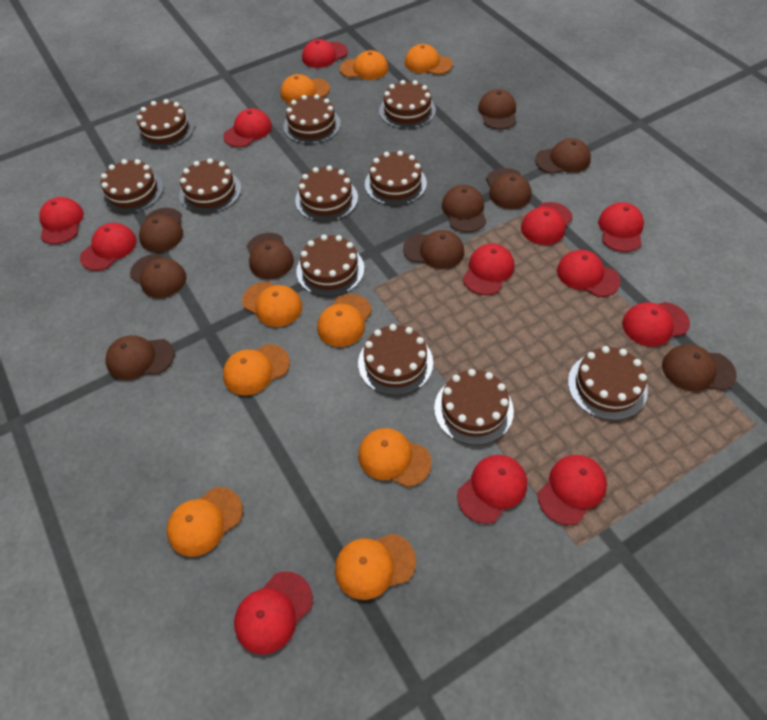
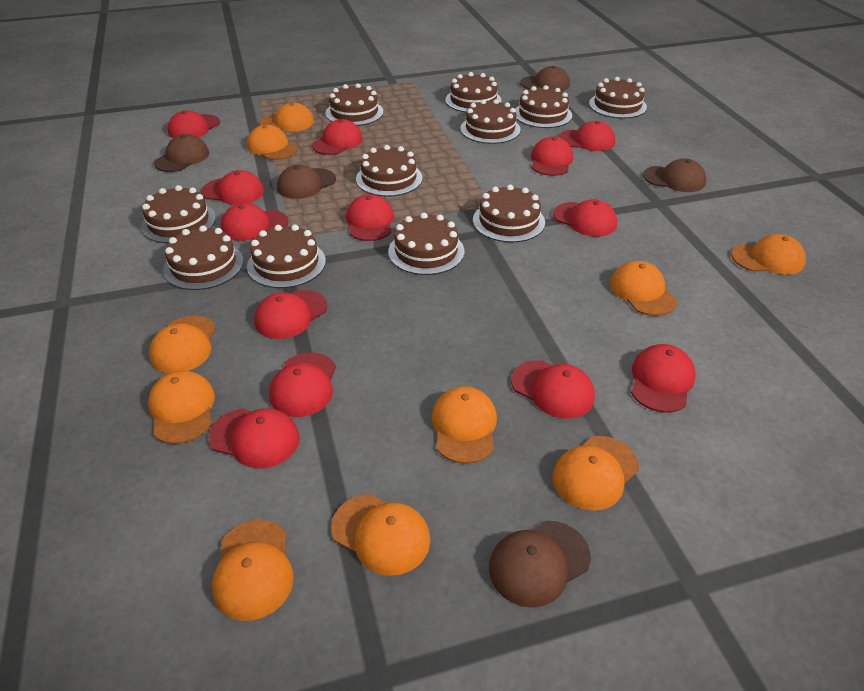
brown cap: [105,335,174,380] [130,254,186,298] [139,208,183,252] [247,233,294,279] [403,230,464,269] [442,185,486,232] [478,89,517,129] [486,168,532,209] [535,138,591,174] [662,344,736,391] = 10 -> [154,134,209,172] [277,165,336,199] [489,521,591,608] [520,66,570,91] [643,158,706,192] = 5
orange cap: [167,487,243,557] [223,344,290,396] [242,281,302,327] [280,74,330,104] [317,294,372,347] [335,533,416,600] [340,50,388,80] [358,428,432,487] [405,44,453,75] = 9 -> [148,370,215,444] [149,316,216,373] [212,520,294,621] [247,125,298,160] [259,103,314,131] [331,494,430,576] [432,386,497,464] [553,436,639,511] [610,261,677,316] [731,234,806,275] = 10
red cap: [39,197,84,244] [80,223,137,271] [223,108,272,147] [234,571,313,654] [302,39,348,68] [457,455,527,524] [463,244,514,295] [521,202,573,245] [538,455,607,525] [557,250,621,297] [598,202,644,252] [622,302,690,346] = 12 -> [168,111,220,138] [201,170,264,205] [208,408,300,469] [221,203,288,241] [254,290,327,339] [269,353,336,417] [312,119,363,155] [346,194,394,241] [511,360,595,419] [531,137,573,176] [553,199,617,237] [559,121,615,151] [631,344,696,413] = 13

